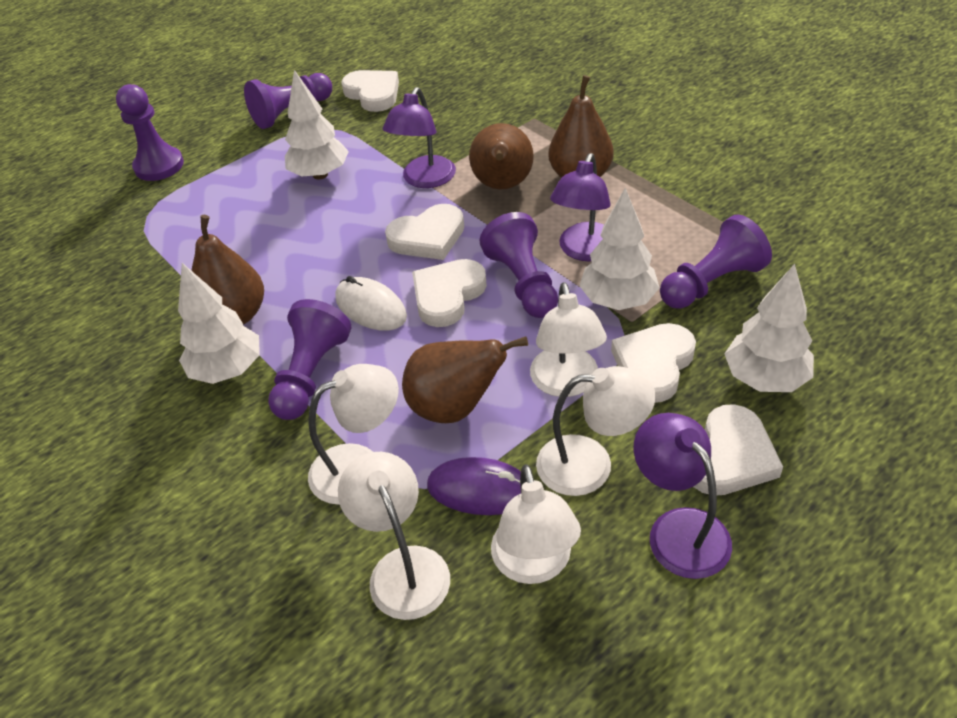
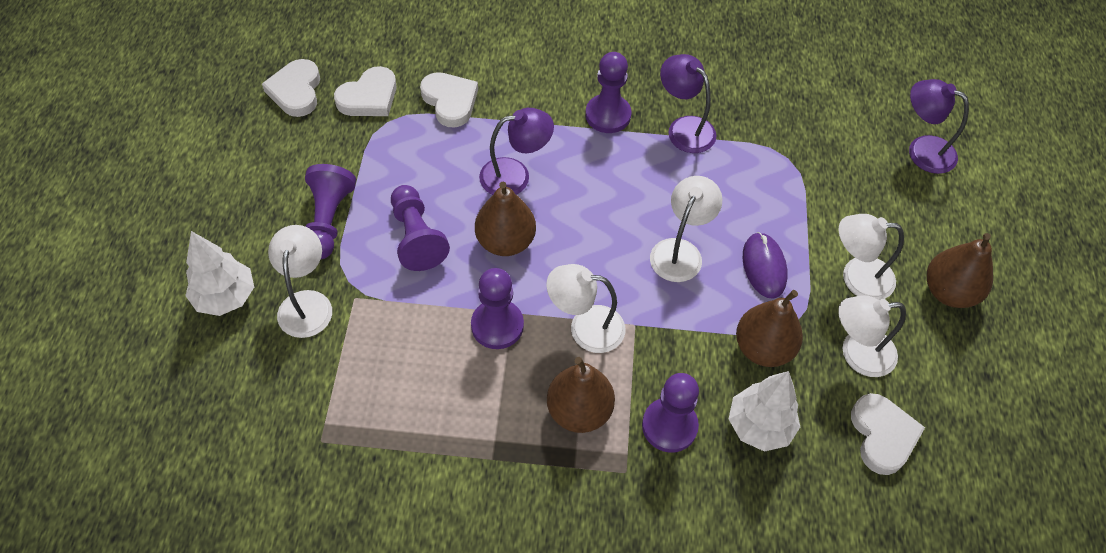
white heart: [342,70,399,112] [385,204,464,260] [412,259,487,327] [611,323,696,403] [694,404,783,495] = 5 -> [262,59,320,117] [334,66,396,116] [420,72,478,127] [851,393,925,475] = 4
white mouse: [335,276,407,331] = 1 -> none = 0
white tree: [178,263,260,384] [285,70,349,180] [579,188,660,310] [724,264,814,392] = 4 -> [185,231,254,316] [729,371,800,452] = 2

